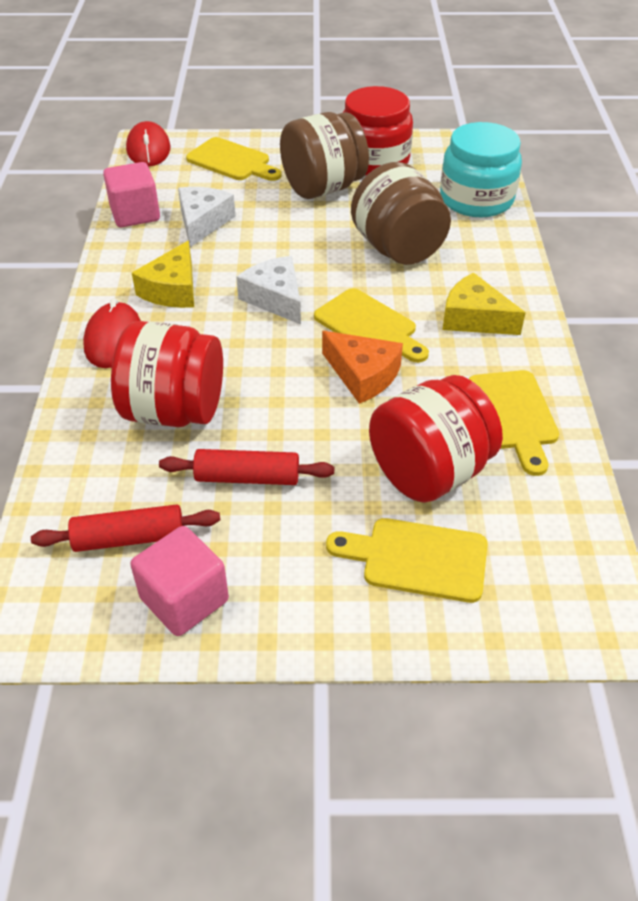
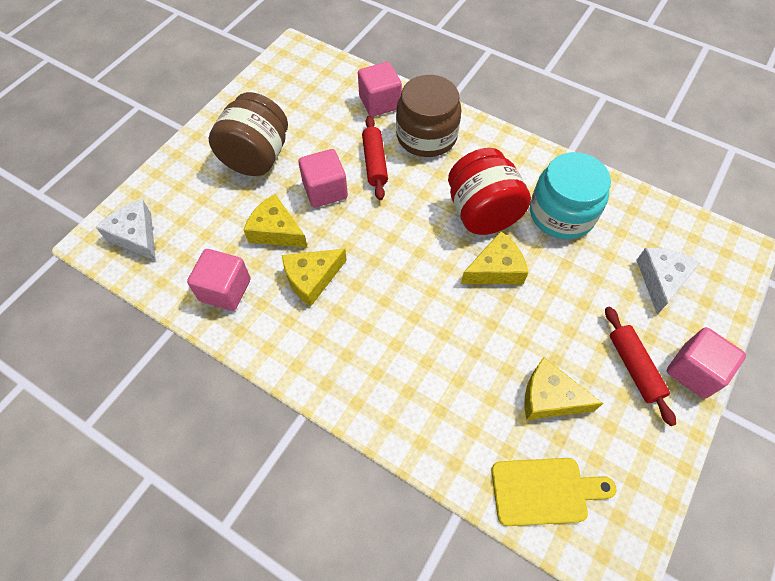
orange cheese: [322,331,403,404] = 1 -> none = 0
pink cube: [103,162,160,227] [130,526,229,636] = 2 -> [187,249,251,311] [299,149,348,208] [358,62,402,117] [667,327,746,399] = 4
red jar: [111,321,223,427] [342,86,413,176] [369,375,503,503] = 3 -> [448,148,531,235] = 1
red mouse: [83,298,141,368] [126,121,171,167] = 2 -> none = 0
yellow cheese: [132,241,194,308] [442,272,526,335] = 2 -> [244,194,308,248] [282,249,347,307] [461,231,528,284] [524,357,603,420] = 4
yellow cutting board: [186,137,282,181] [314,288,429,363] [326,518,487,603] [469,370,559,476] = 4 -> [491,458,616,526] = 1

